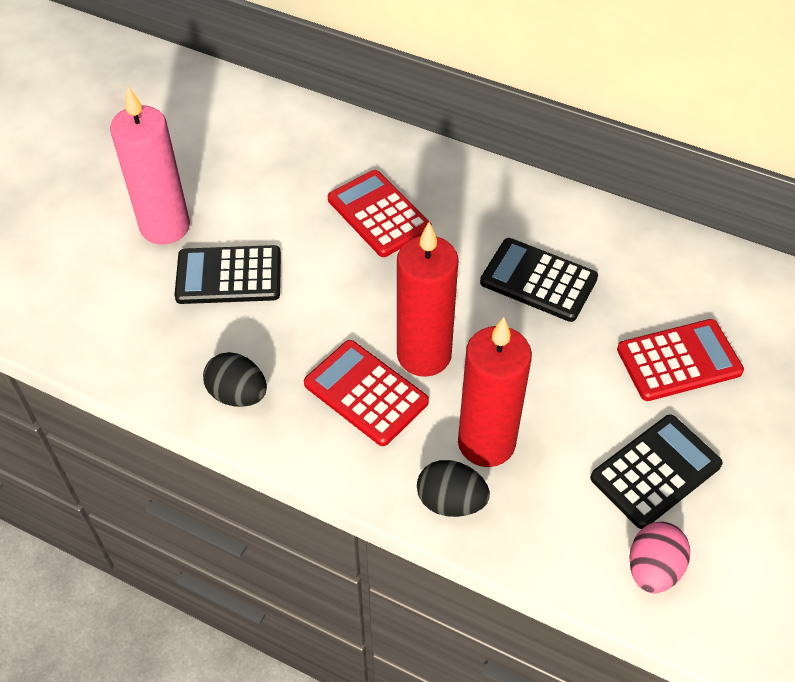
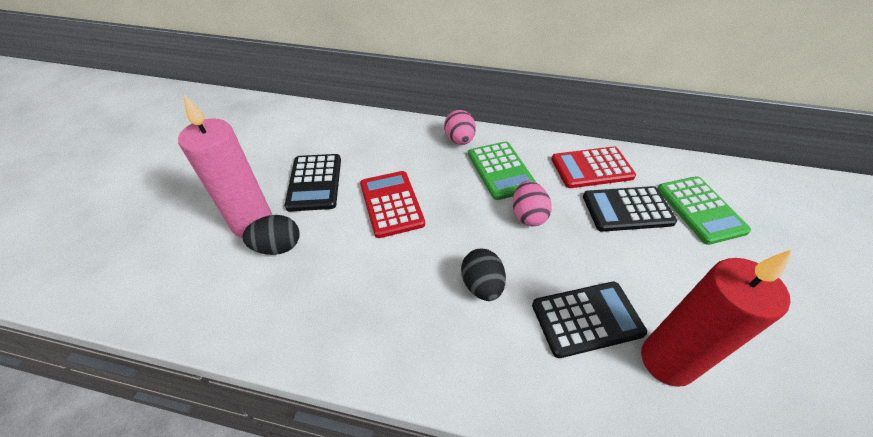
green calculator: none = 0 -> [468,141,537,200] [658,176,751,245] = 2
pink egg: [629,522,690,593] = 1 -> [444,110,476,145] [513,181,552,226] = 2
red calculator: [304,340,429,446] [328,170,432,257] [617,319,744,401] = 3 -> [360,171,425,238] [551,146,636,188] = 2
red candle: [397,222,459,377] [458,317,532,467] = 2 -> [641,250,792,387] = 1

